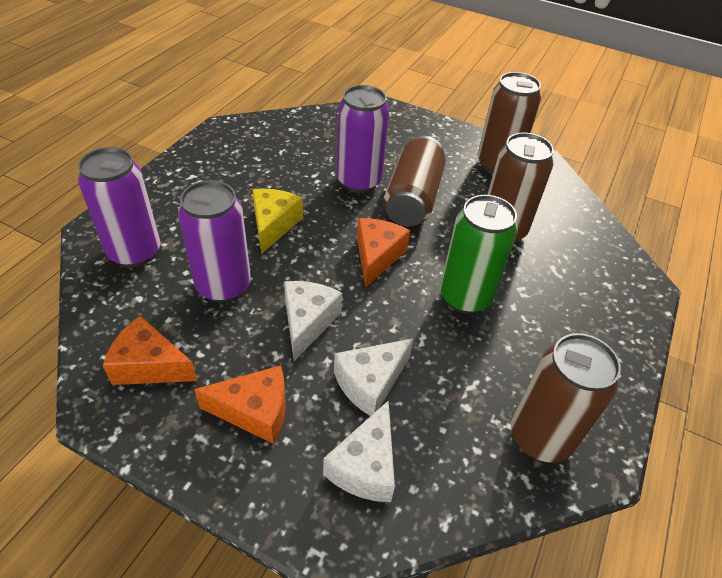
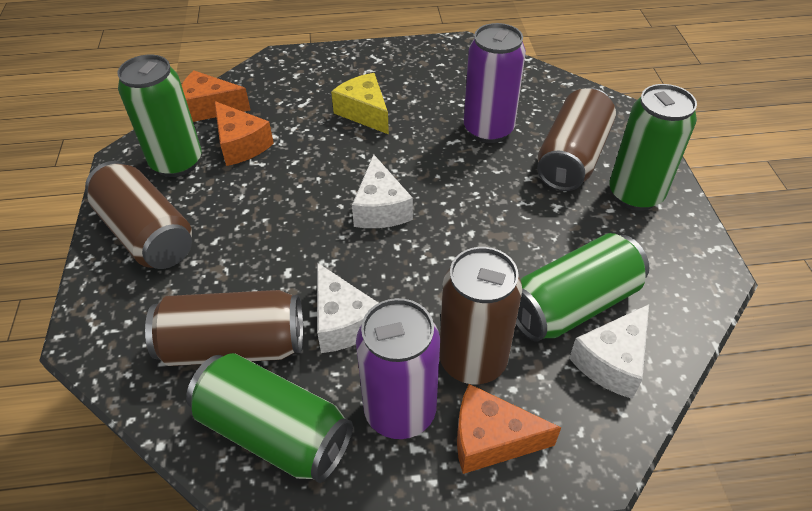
green can: [440,195,518,314] = 1 -> [117,55,202,177] [186,353,353,483] [516,233,649,342] [609,84,697,211] = 4
purple can: [78,147,161,268] [178,180,251,302] [337,85,389,193] = 3 -> [356,298,440,439] [464,23,526,143] = 2

